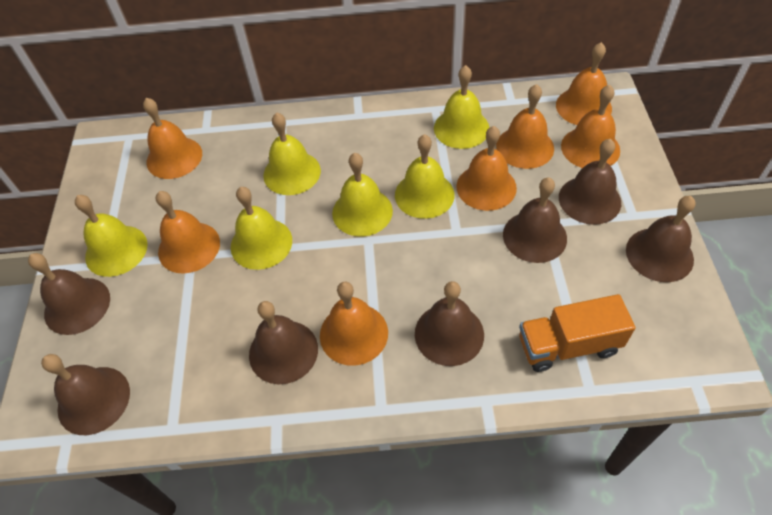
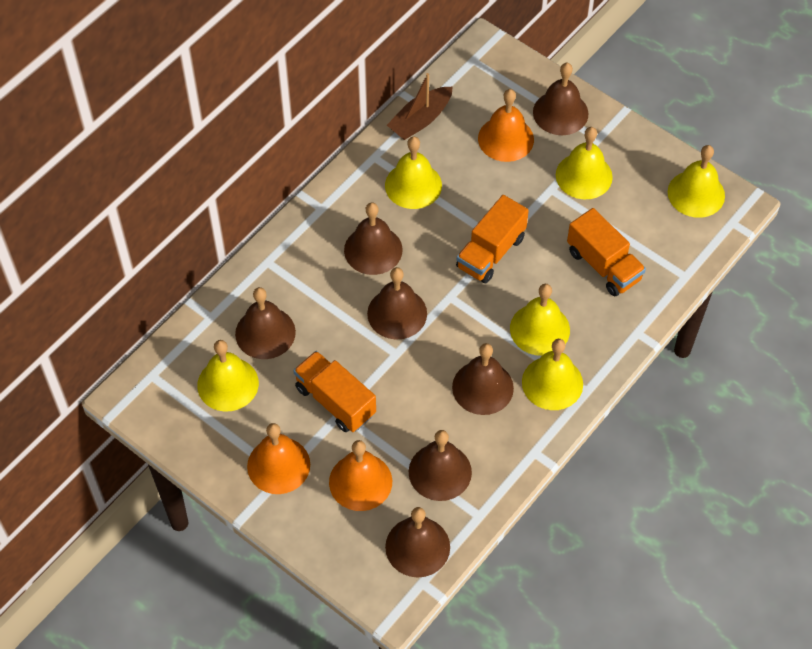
brown boat: none = 0 -> [387,73,452,140] = 1
orange bell: [143,98,202,179] [156,191,220,273] [320,282,388,366] [456,126,517,211] [496,84,554,169] [556,42,612,125] [561,85,620,168] = 7 -> [247,423,310,494] [329,440,392,511] [478,89,534,162] = 3
orange truck: [519,294,636,372] = 1 -> [293,351,376,432] [456,195,529,283] [567,208,646,296] = 3

